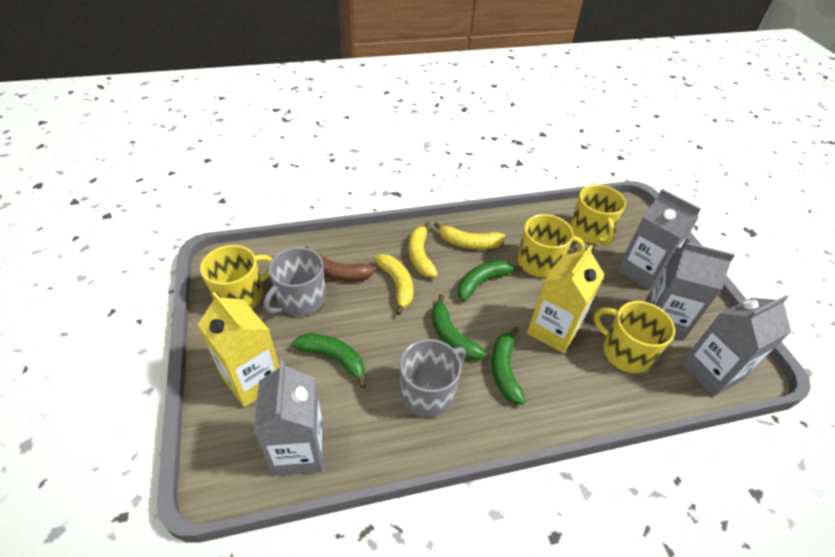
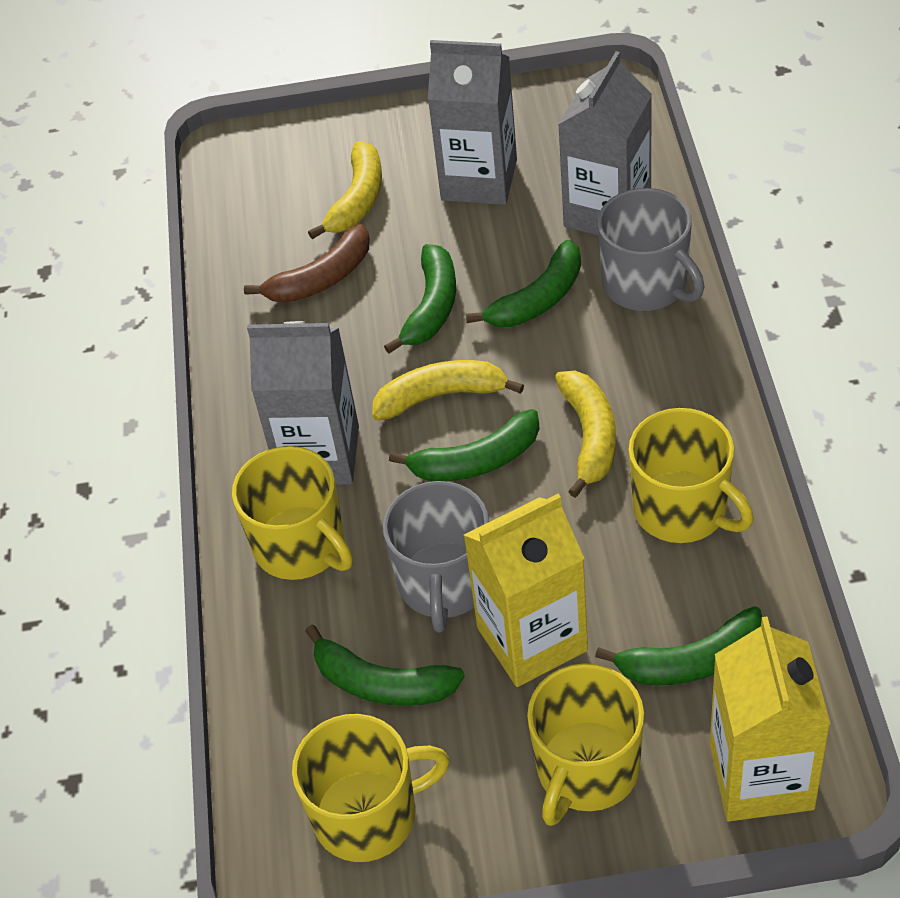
green banana: [292,333,366,388] [431,294,486,360] [458,260,523,301] [491,326,526,405] = 4 -> [305,625,465,706] [384,244,456,354] [389,409,540,482] [466,240,581,327] [595,606,762,685] = 5
grey carton: [253,361,324,476] [617,189,701,290] [645,242,735,340] [681,295,791,397] = 4 -> [247,321,359,485] [428,40,517,205] [558,51,652,235] = 3

